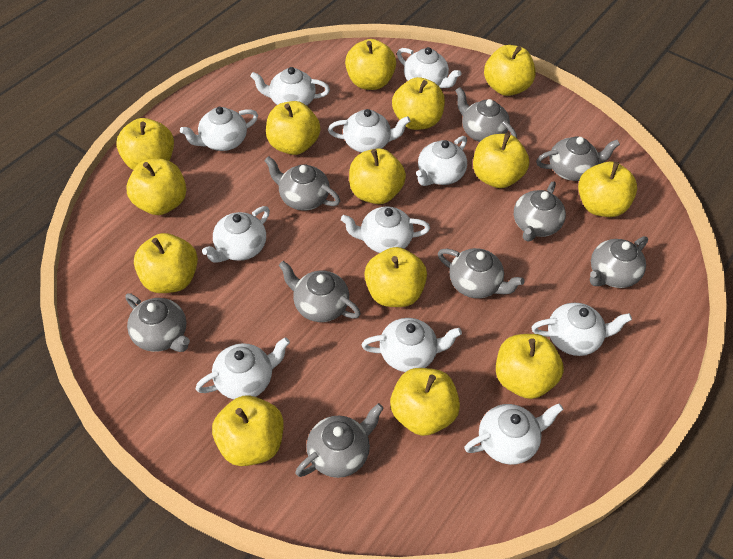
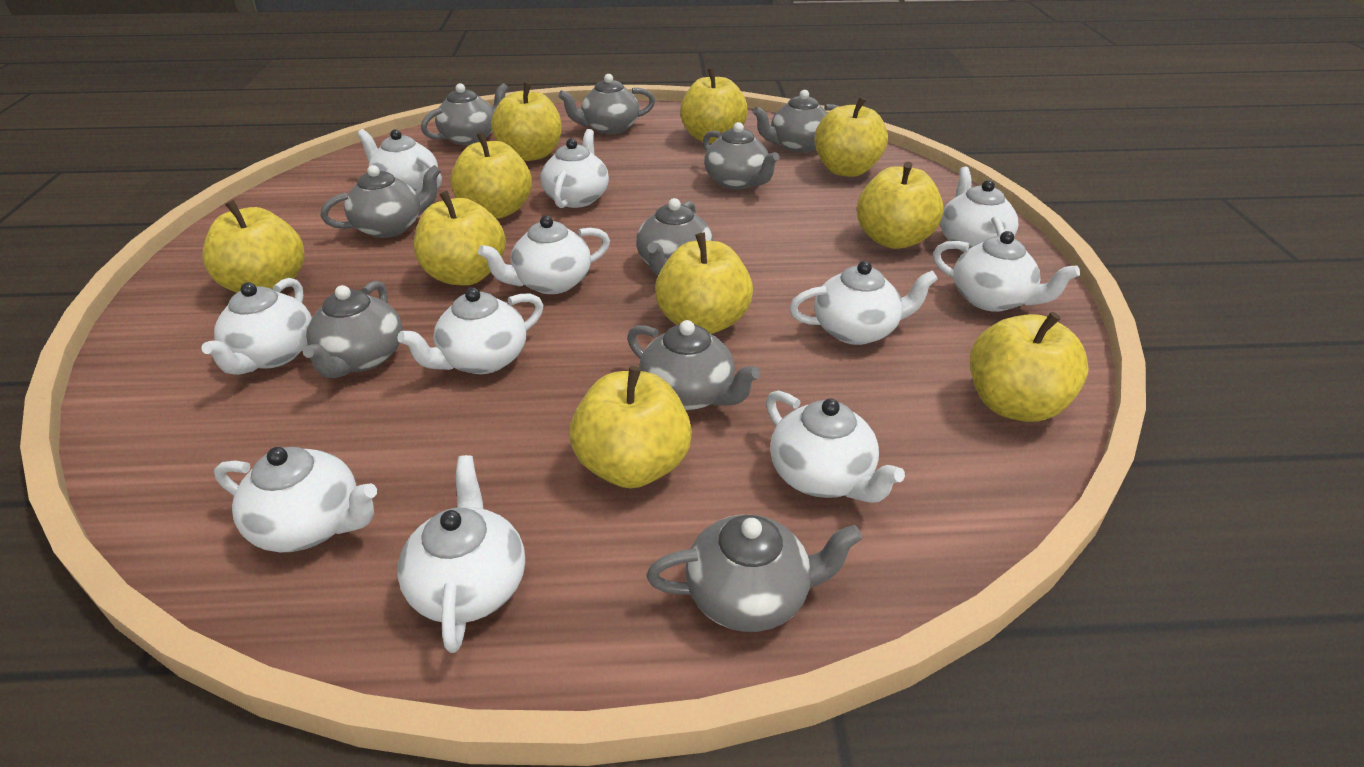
yellow apple: [116,118,174,170] [126,159,186,215] [134,233,198,293] [212,396,283,466] [266,101,321,155] [345,39,396,90] [349,148,406,204] [364,247,427,307] [390,368,460,436] [392,77,445,130] [473,133,529,188] [484,45,535,96] [496,334,564,399] [578,162,637,217] = 14 -> [202,200,304,293] [414,191,506,285] [451,132,532,219] [491,82,562,161] [570,366,692,488] [655,233,753,334] [680,68,748,144] [814,97,888,177] [857,162,944,249] [970,312,1089,422] = 10

